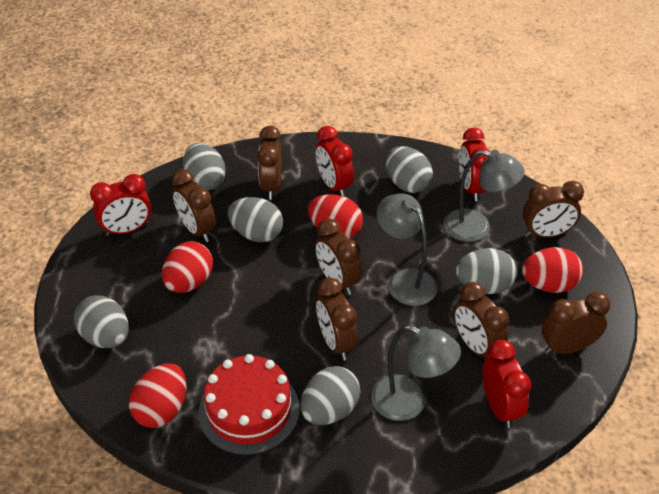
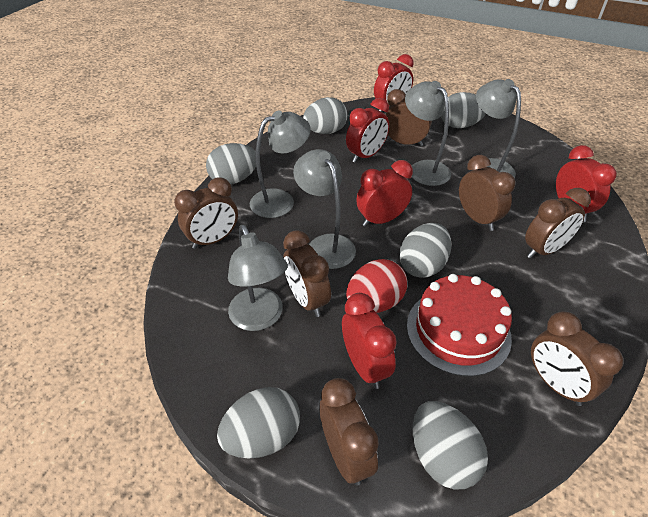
grey lamp: [371,325,461,421] [377,193,438,306] [443,150,525,242] = 3 -> [228,225,287,331] [250,111,311,218] [293,149,356,269] [405,81,451,186] [476,79,521,178] = 5
red clock: [90,174,151,236] [316,126,354,197] [459,127,490,201] [482,340,531,428] = 4 -> [342,293,397,389] [346,98,389,163] [356,160,413,227] [374,54,414,112] [556,145,617,222] = 5
red egg: [129,363,186,428] [162,241,213,293] [308,194,363,239] [522,247,583,293] = 4 -> [346,259,407,313] = 1

